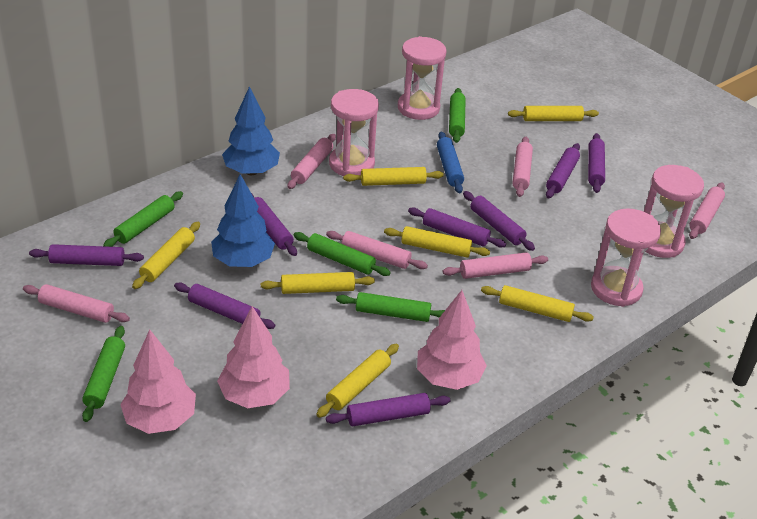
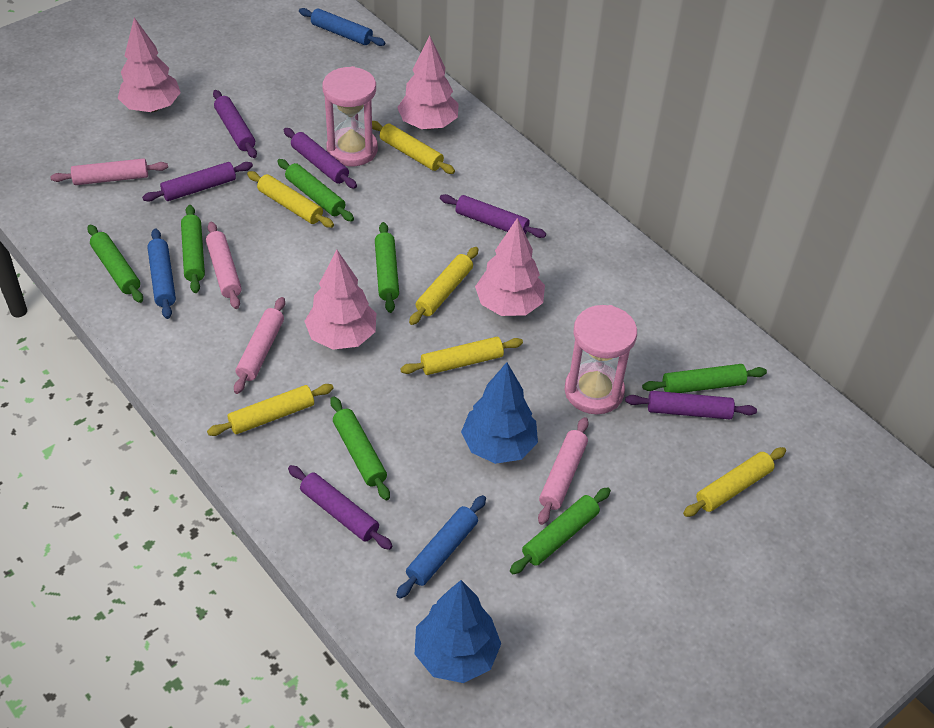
blue rolling pin: [437,132,464,193] = 1 -> [147,228,176,319] [299,8,385,46] [396,495,486,599] = 3
green rolling pin: [82,326,125,422] [103,191,183,247] [294,232,391,276] [336,292,445,322] [449,88,466,143] = 5 -> [87,225,143,303] [181,205,205,293] [277,159,354,222] [330,396,390,500] [375,222,399,313] [510,487,611,574] [642,364,767,393] = 7
pink hourglass: [329,89,379,176] [398,36,446,120] [591,209,661,307] [644,165,704,258] = 4 -> [322,66,378,166] [565,305,637,414] = 2
pink rolling pin: [23,284,130,323] [287,134,336,189] [326,231,428,269] [443,252,548,279] [513,137,533,197] [689,183,725,239] = 6 -> [50,158,168,185] [206,222,242,309] [234,297,285,394] [538,417,589,525] = 4
pink tree: [120,329,196,434] [217,306,290,408] [417,290,487,390] = 3 -> [118,18,181,112] [304,250,376,350] [397,36,459,129] [475,218,545,316] = 4
purple rolling pin: [29,244,144,266] [174,283,275,329] [251,193,297,256] [326,393,450,426] [408,207,506,248] [463,191,535,251] [546,143,580,198] [588,133,605,193] = 8 -> [142,162,253,202] [213,90,257,158] [284,128,357,189] [288,465,393,550] [440,194,546,238] [625,391,757,419] = 6
yellow rolling pin: [132,222,200,289] [261,272,375,294] [316,344,399,418] [343,167,444,186] [384,226,490,257] [481,285,594,322] [508,106,599,121] = 7 -> [207,384,334,436] [247,171,334,228] [372,121,455,174] [400,337,523,375] [409,247,479,325] [683,447,786,517] = 6

